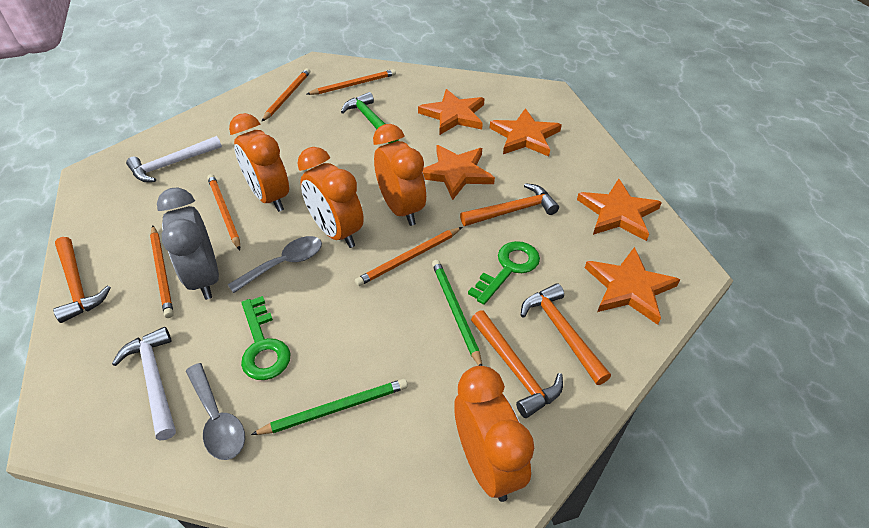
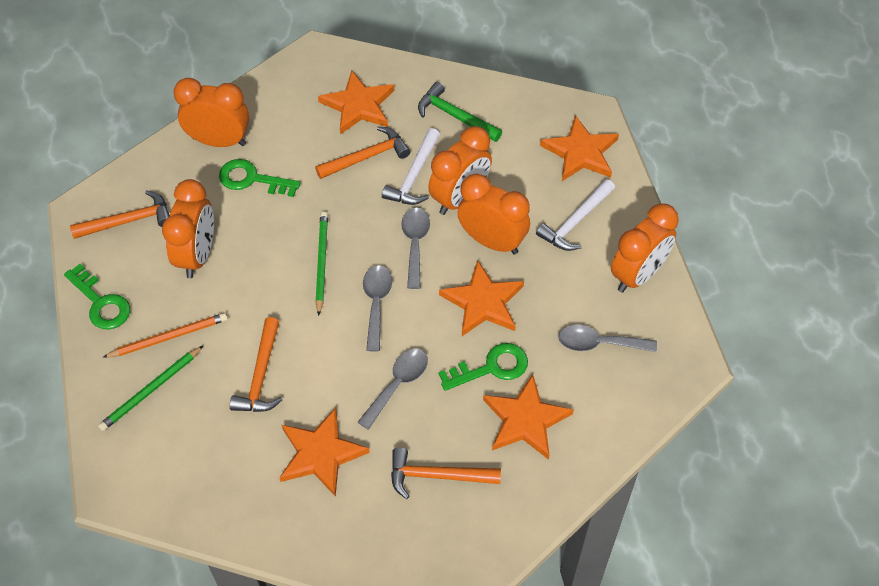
green key: [241,296,291,380] [468,241,540,305] = 2 -> [64,264,130,329] [219,159,301,197] [438,343,528,391] = 3
grey clock: [157,187,219,300] = 1 -> none = 0
grey spoon: [186,363,245,460] [228,236,322,293] = 2 -> [358,349,428,430] [363,265,392,352] [401,208,430,289] [558,325,657,352] = 4
orange clock: [229,113,289,212] [297,147,364,248] [373,124,426,226] [454,366,534,502] = 4 -> [162,179,214,278] [173,78,249,147] [428,126,492,215] [457,173,530,254] [611,203,679,293] = 5
orange pencil: [150,226,174,318] [207,174,240,250] [262,68,310,121] [307,69,396,95] [355,227,462,286] = 5 -> [102,313,228,358] = 1

